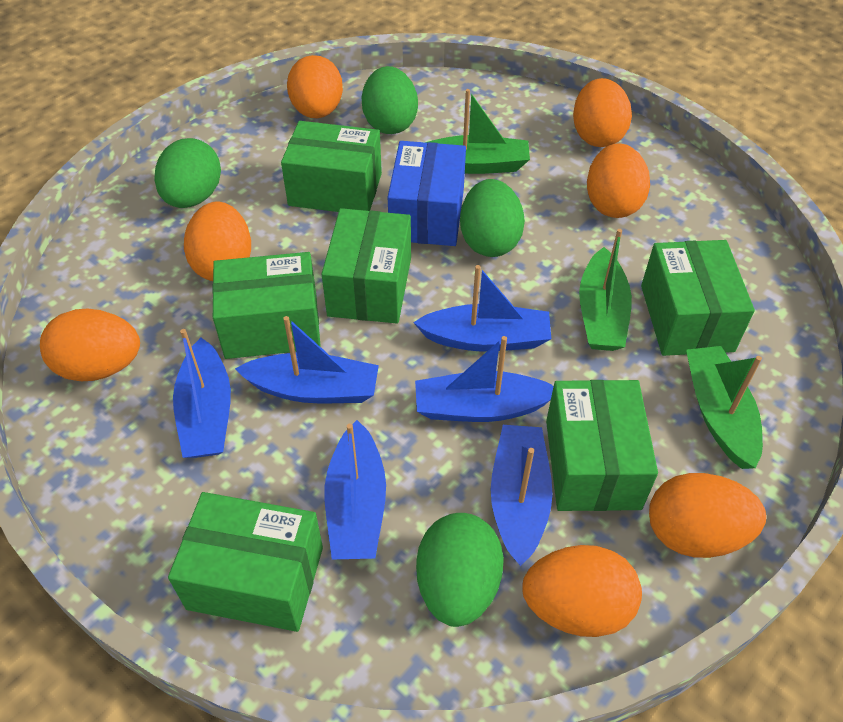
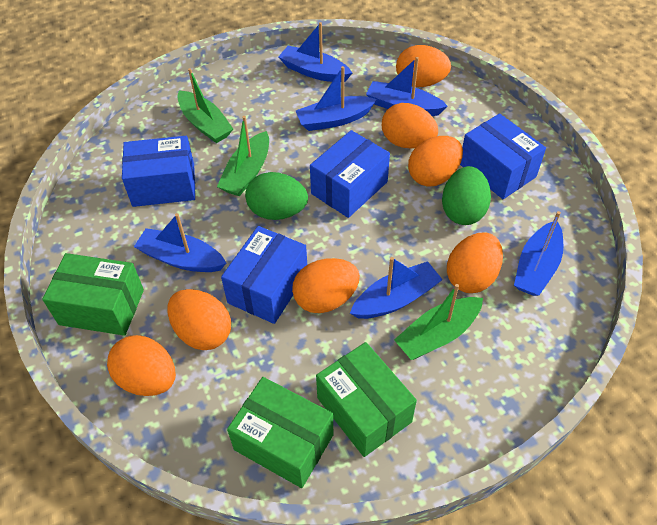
blue box: [388,141,466,246] = 1 -> [122,136,195,207] [221,226,307,324] [310,130,390,218] [460,113,546,199] = 4
green box: [168,492,323,632] [212,252,321,359] [281,121,382,212] [322,208,411,324] [546,380,658,511] [641,240,755,356] = 6 -> [42,253,144,336] [227,377,333,488] [316,342,417,457] = 3
green egg: [154,138,221,208] [362,66,418,134] [416,513,504,627] [460,179,525,257] = 4 -> [245,172,308,220] [442,166,491,225] = 2

